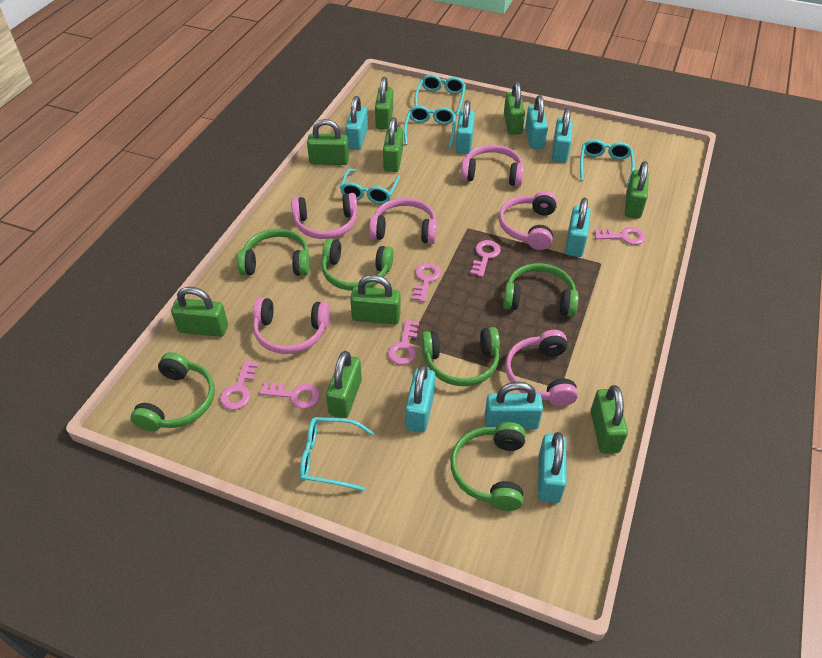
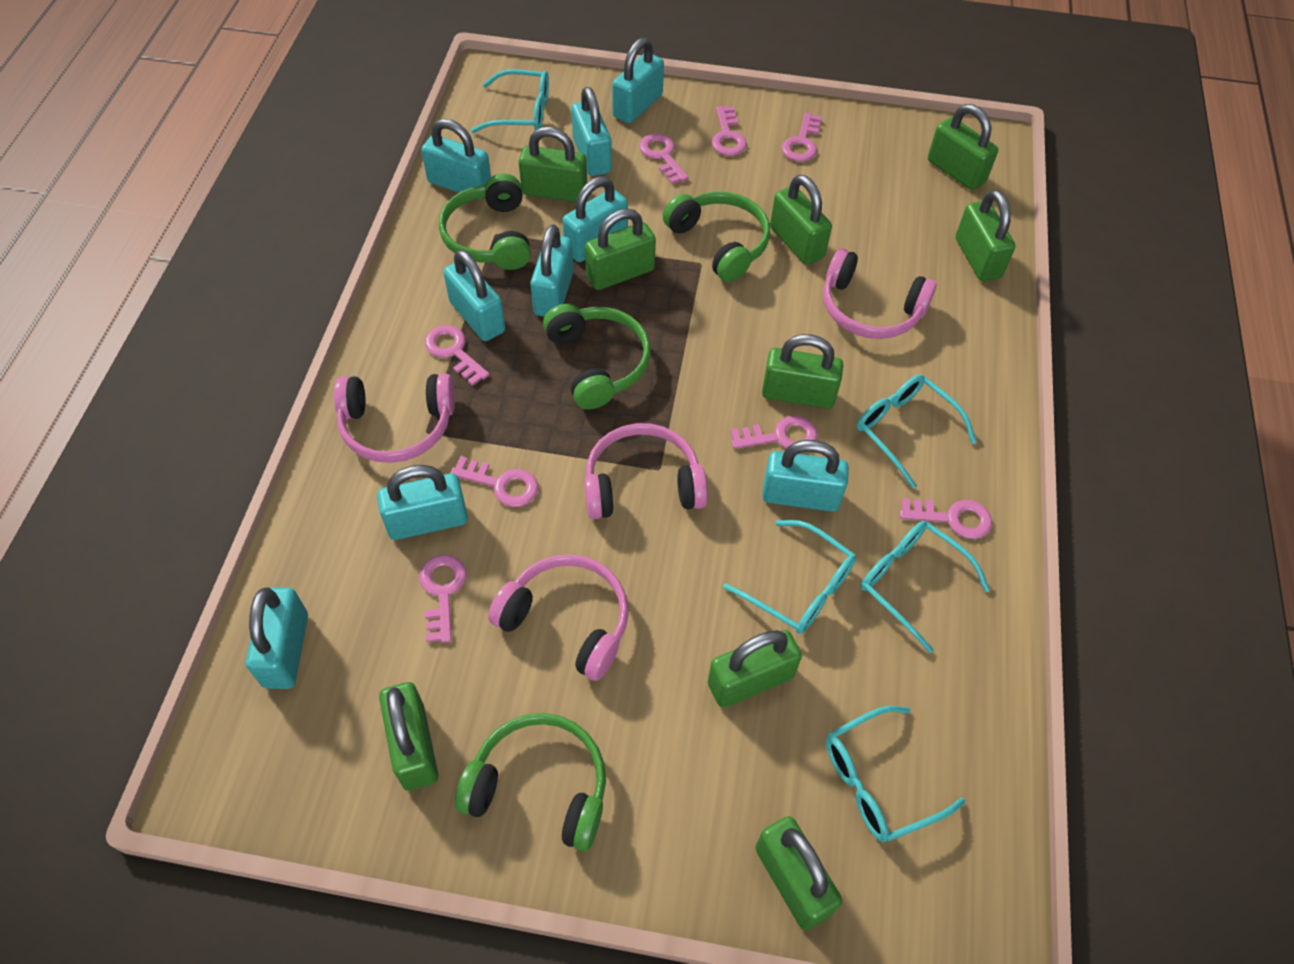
green headphones: [130,352,215,432] [237,229,310,276] [322,238,394,291] [421,327,500,386] [450,422,526,511] [503,263,579,317] = 6 -> [439,174,531,270] [455,713,606,851] [543,304,651,410] [663,191,770,282] = 4
pink headphones: [253,298,330,354] [291,193,358,239] [369,198,437,244] [461,145,524,187] [499,191,557,250] [505,330,578,406] = 6 -> [334,374,455,463] [488,554,629,681] [584,423,708,519] [823,248,937,339] = 4
pink key: [220,360,259,410] [260,381,320,409] [388,320,419,365] [412,263,441,302] [470,240,501,277] [594,227,645,245] = 6 -> [419,555,467,643] [425,325,489,386] [451,456,538,507] [639,134,688,184] [711,106,747,156] [730,416,818,449] [782,113,822,162] [900,498,992,539] = 8
turquoise padlock: [345,96,368,150] [405,364,435,432] [456,100,475,154] [485,382,543,430] [525,95,548,149] [538,432,567,503] [552,108,573,162] [565,198,591,257] = 8 -> [246,587,308,689] [377,465,468,540] [421,119,491,199] [443,250,505,341] [530,224,574,316] [562,176,628,262] [572,87,612,176] [612,38,664,124] [762,440,849,512] = 9

